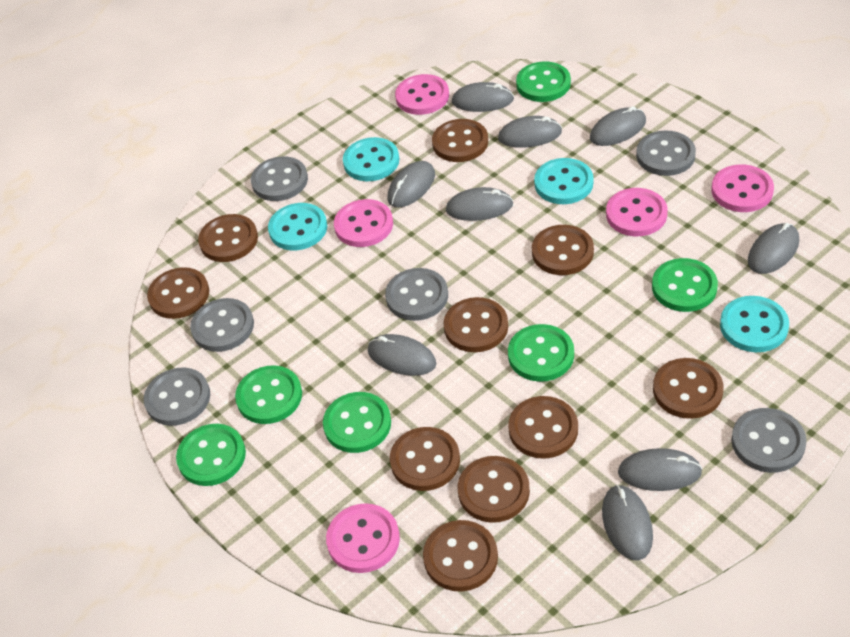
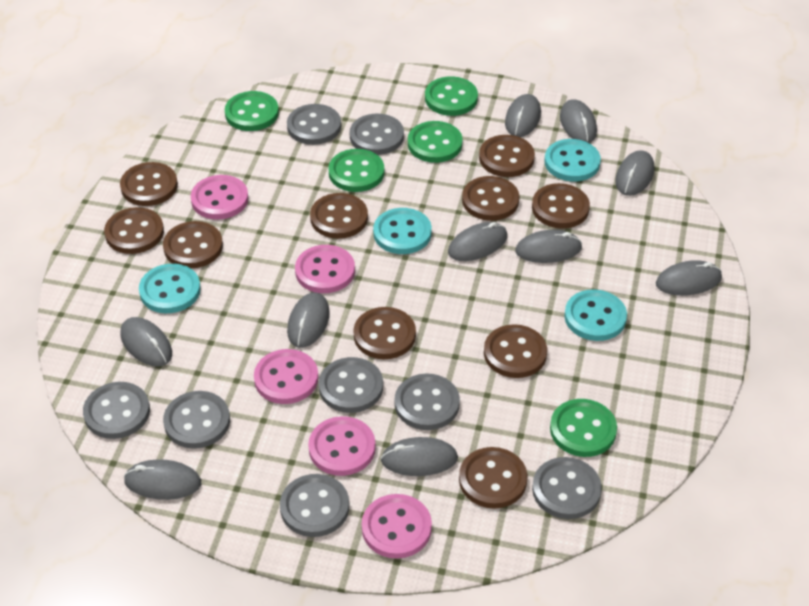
green button: [176,424,246,486] [235,365,302,424] [323,392,391,453] [508,324,574,382] [516,61,571,102] [652,258,718,312] = 6 -> [225,91,279,131] [328,149,384,192] [408,121,463,163] [425,76,478,116] [550,399,617,457] = 5
grey button: [144,368,210,426] [190,298,254,352] [251,156,308,201] [385,268,448,321] [636,130,696,176] [731,408,807,473] = 6 -> [83,382,150,439] [163,391,230,449] [280,474,349,537] [287,104,341,145] [319,357,383,413] [350,114,404,155] [395,373,460,430] [532,457,602,519] = 8
grey mouse: [368,334,436,376] [388,161,435,207] [446,187,513,221] [452,82,514,112] [498,116,562,148] [590,106,646,146] [602,485,653,560] [618,448,702,491] [748,223,799,274] = 9 -> [120,317,172,367] [124,459,201,500] [287,292,330,348] [381,437,458,476] [448,222,507,261] [505,94,541,137] [515,230,582,263] [560,99,597,143] [615,150,654,196] [656,260,722,295] = 10

